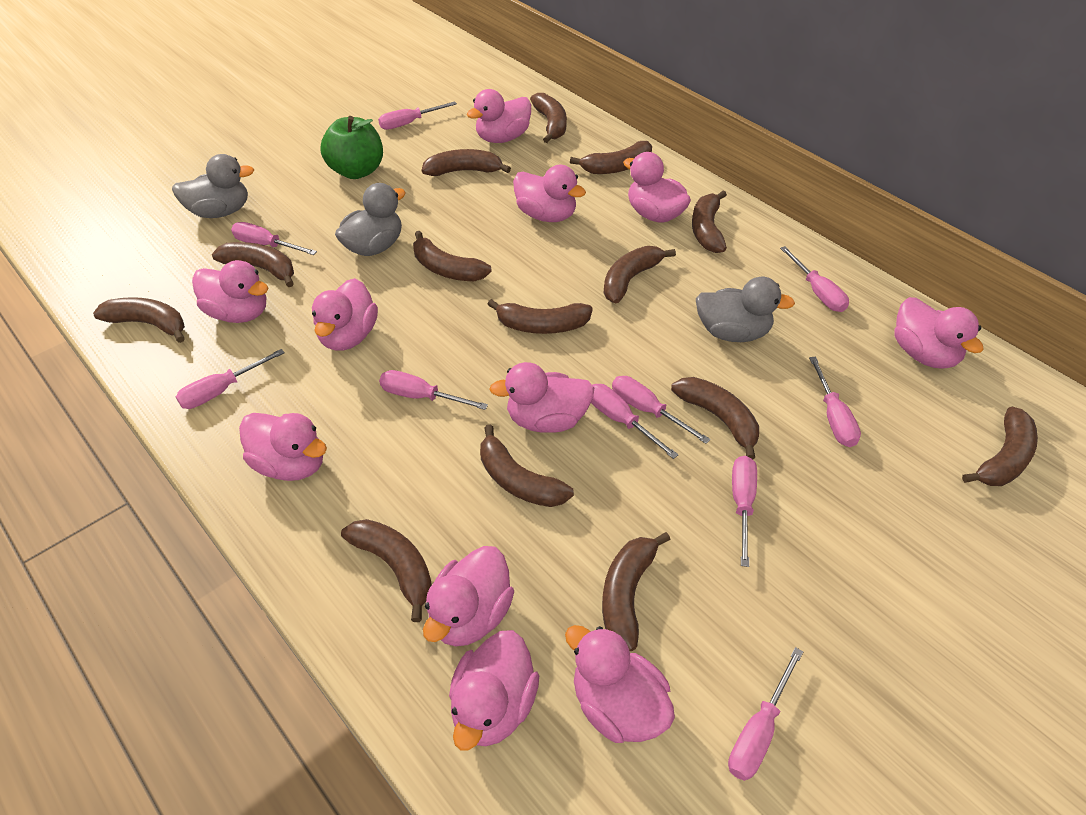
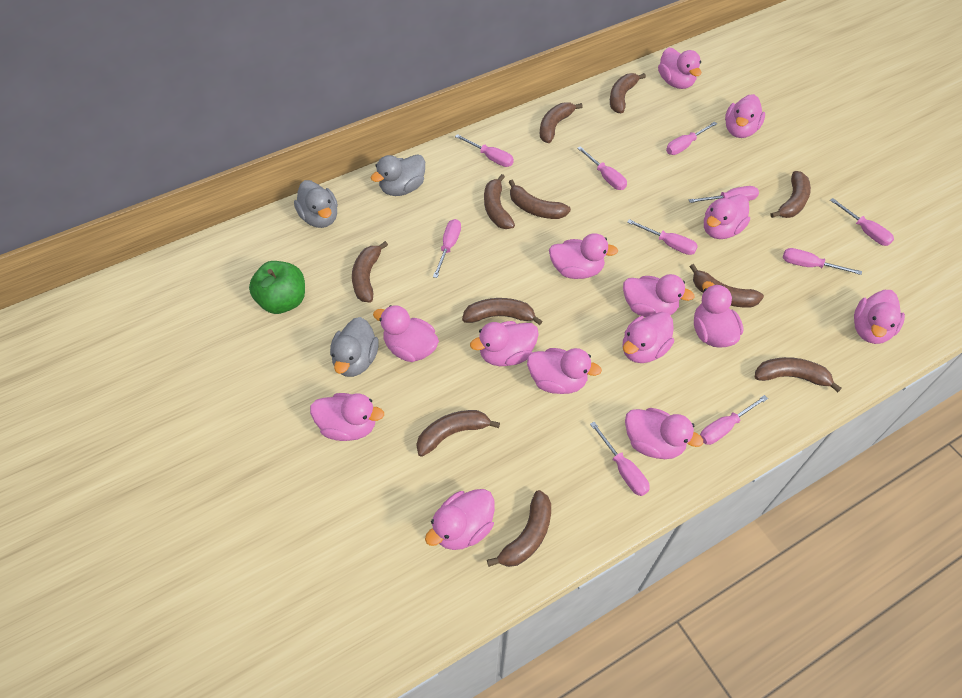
brown banana: [93,297,185,343] [212,242,294,287] [341,519,432,622] [413,231,492,281] [422,149,511,176] [480,425,574,507] [487,299,593,334] [530,93,567,143] [570,141,652,174] [602,532,671,651] [604,246,676,303] [671,377,759,459] [692,191,727,253] [962,407,1038,486] = 14 -> [352,241,388,302] [416,410,500,457] [462,298,543,325] [484,174,515,229] [487,490,551,567] [509,180,571,219] [540,102,583,143] [610,73,646,113] [689,264,764,308] [755,357,842,392] [770,171,811,218] = 11
pink duck: [192,260,269,323] [239,413,327,481] [312,278,378,351] [423,546,514,647] [449,630,539,750] [467,89,531,143] [489,362,594,433] [513,165,586,222] [565,625,675,743] [623,152,691,223] [895,297,984,369] = 11 -> [310,393,384,441] [373,305,439,362] [425,489,495,550] [470,321,539,366] [527,348,602,394] [549,233,618,279] [622,312,674,363] [623,274,695,317] [625,408,703,459] [658,47,701,89] [694,281,744,348] [704,194,750,239] [725,94,765,138] [854,290,905,344] = 14

